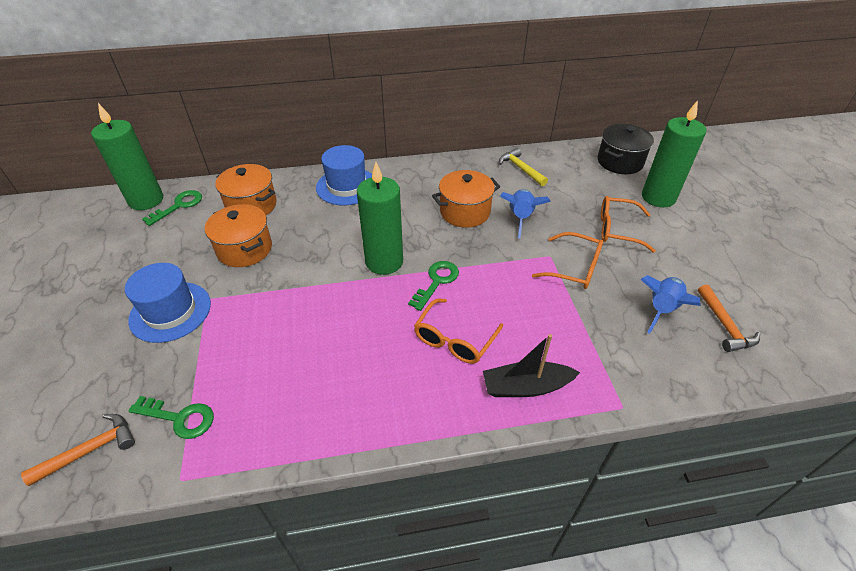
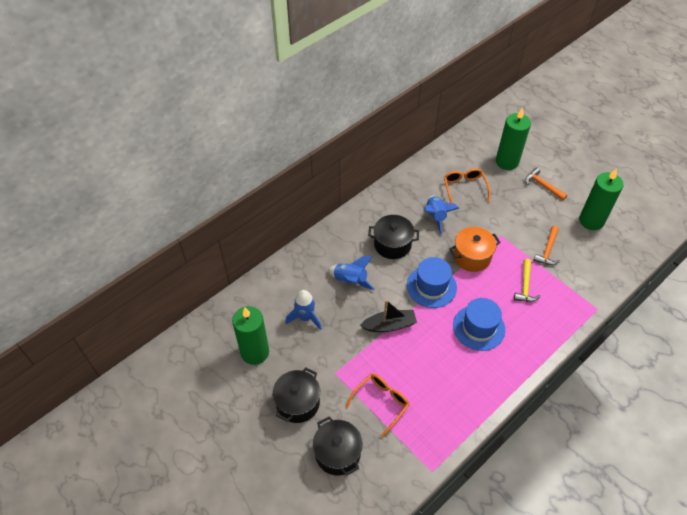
black pot: [598,124,654,174] = 1 -> [273,367,320,423] [313,416,363,476] [368,215,419,259] = 3
blue rocket: [500,189,551,239] [640,275,701,334] = 2 -> [286,290,322,330] [328,256,375,290] [424,196,459,235] = 3
green key: [128,396,214,439] [142,190,202,226] [408,261,459,311] = 3 -> none = 0
orange glasses: [414,299,503,364] [532,232,603,289] [601,196,656,253] = 3 -> [346,374,409,438] [444,168,490,203] = 2
orange pot: [205,204,272,267] [215,164,277,215] [432,170,500,228] = 3 -> [449,227,501,272] = 1

